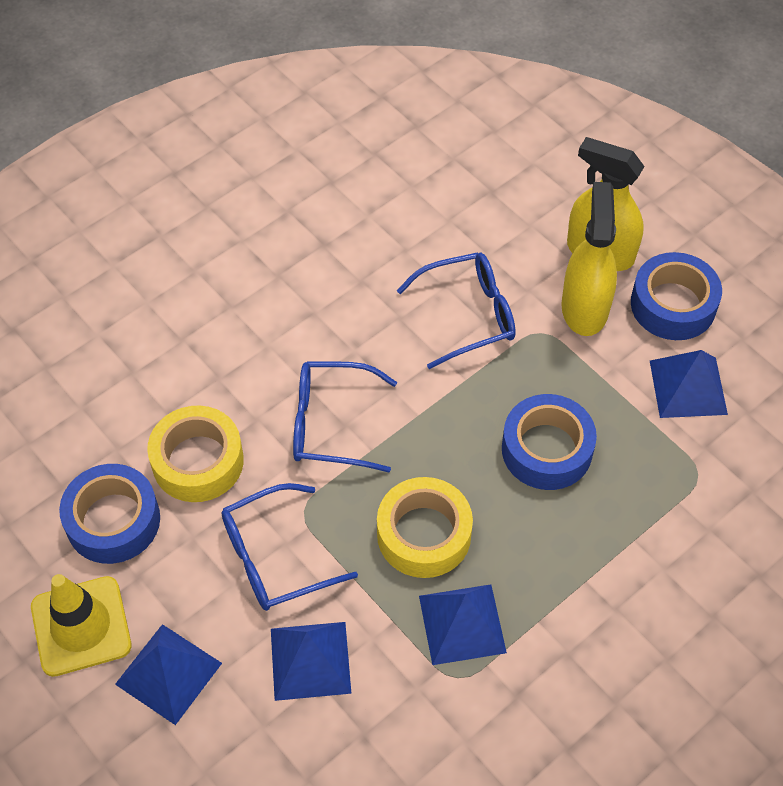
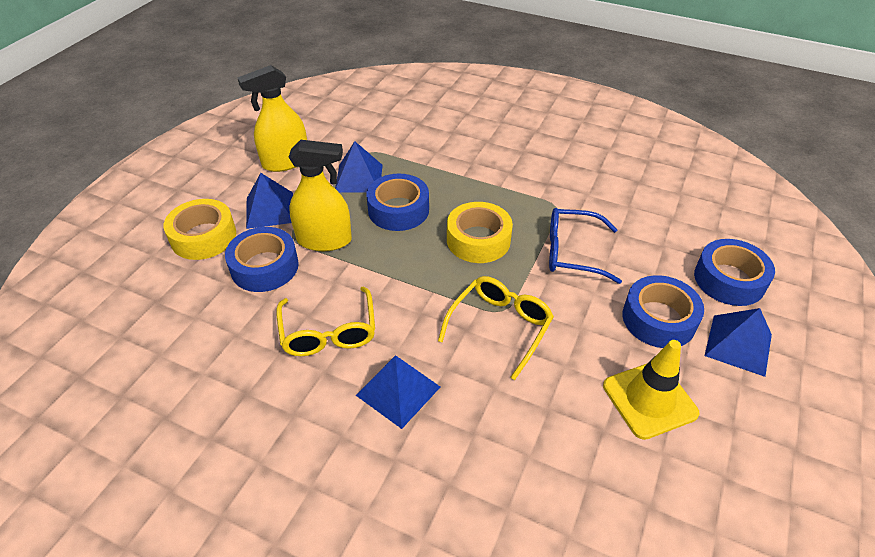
blue glasses: [221,483,358,611] [293,361,397,472] [396,252,516,369] = 3 -> [549,208,622,284] = 1
blue tape: [59,464,160,564] [502,394,597,490] [631,252,722,340] = 3 -> [225,227,299,292] [366,174,429,231] [622,275,704,348] [694,239,775,306] = 4
yellow glasses: none = 0 -> [276,286,375,356] [438,276,554,380] = 2

